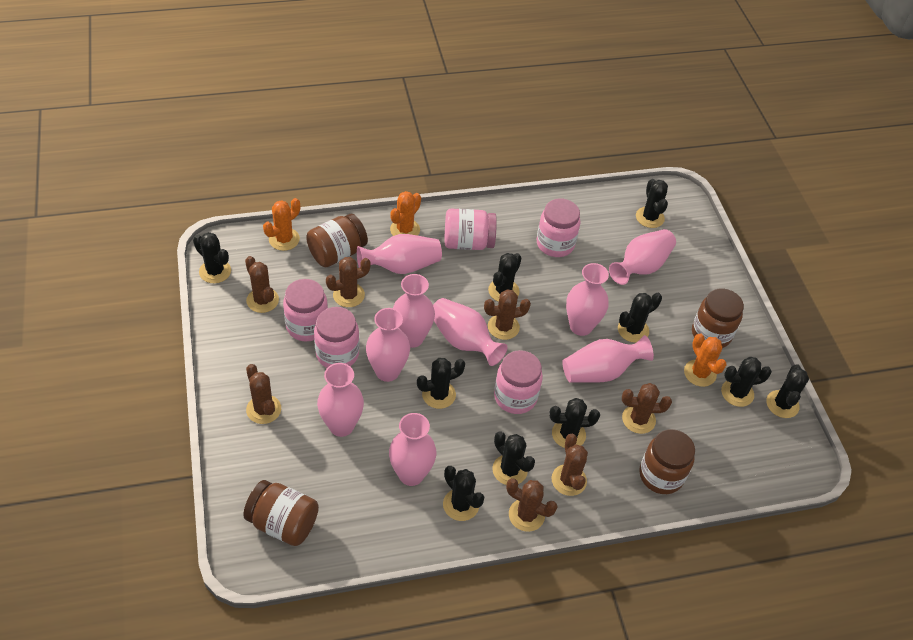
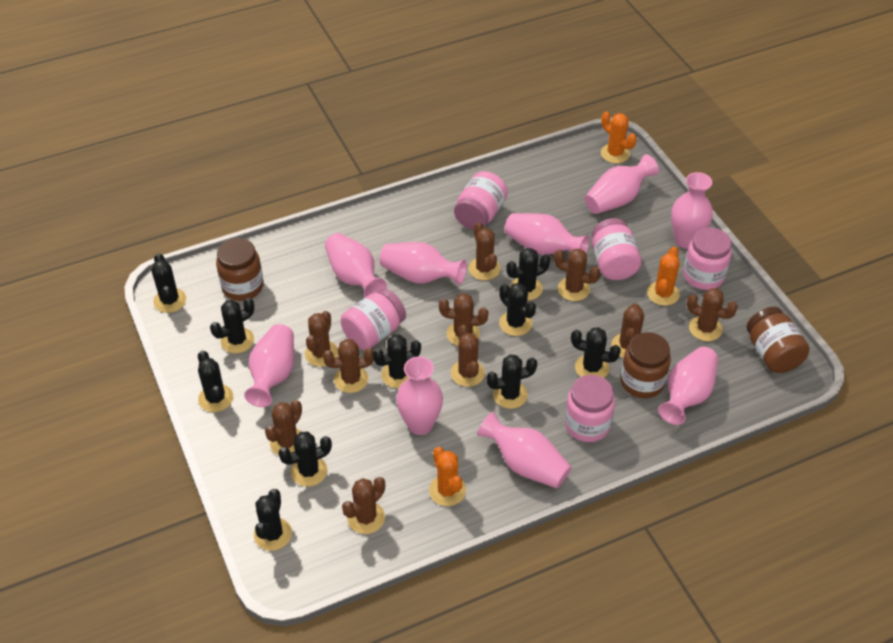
brown cactus: [245,256,279,313] [246,364,281,424] [326,257,371,307] [484,289,531,340] [506,478,557,532] [551,434,588,496] [622,383,672,434] = 7 -> [265,400,302,456] [305,311,338,367] [323,339,374,393] [342,477,385,534] [439,293,488,346] [451,325,485,387] [469,222,500,280] [554,249,600,301] [612,303,644,358] [687,288,738,341] = 10
brown jar: [243,480,319,546] [306,214,368,267] [639,429,695,494] [692,289,744,348] = 4 -> [216,238,263,301] [620,332,671,398] [747,307,810,373] = 3

